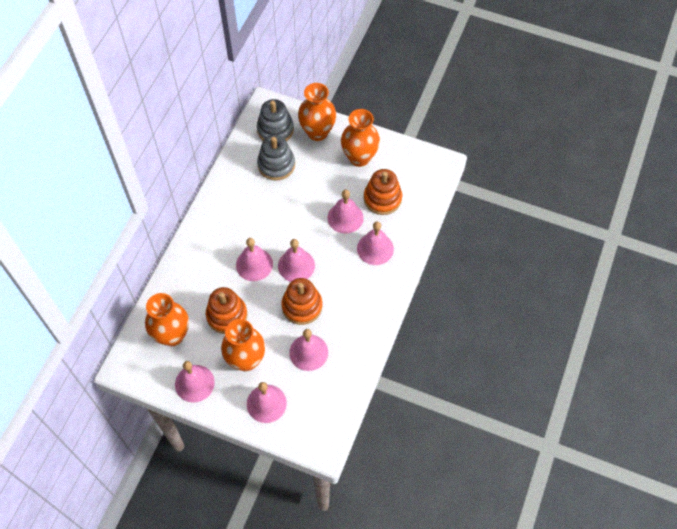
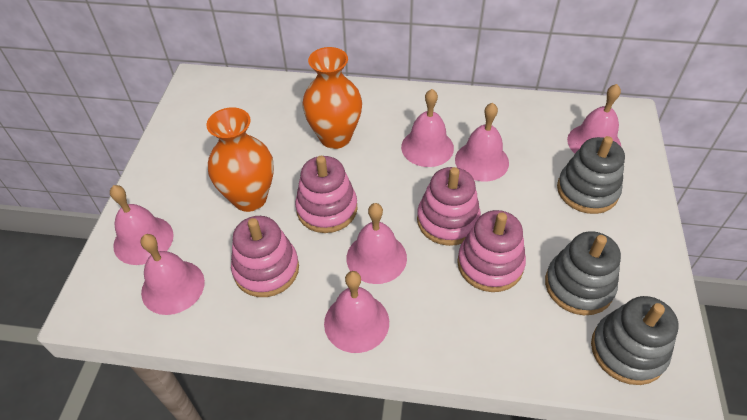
grey stacking toy: [257,99,294,141] [257,135,295,181] = 2 -> [545,231,621,315] [557,136,625,214] [591,296,679,385] = 3
orange stacking toy: [206,287,247,334] [281,278,322,325] [364,169,402,215] = 3 -> none = 0
orange vase: [145,293,189,346] [221,319,265,371] [298,83,336,141] [341,109,380,167] = 4 -> [206,107,274,212] [303,47,362,149] = 2
pink stacking toy: none = 0 -> [231,216,299,297] [295,156,358,233] [417,167,481,246] [457,210,526,292] = 4

